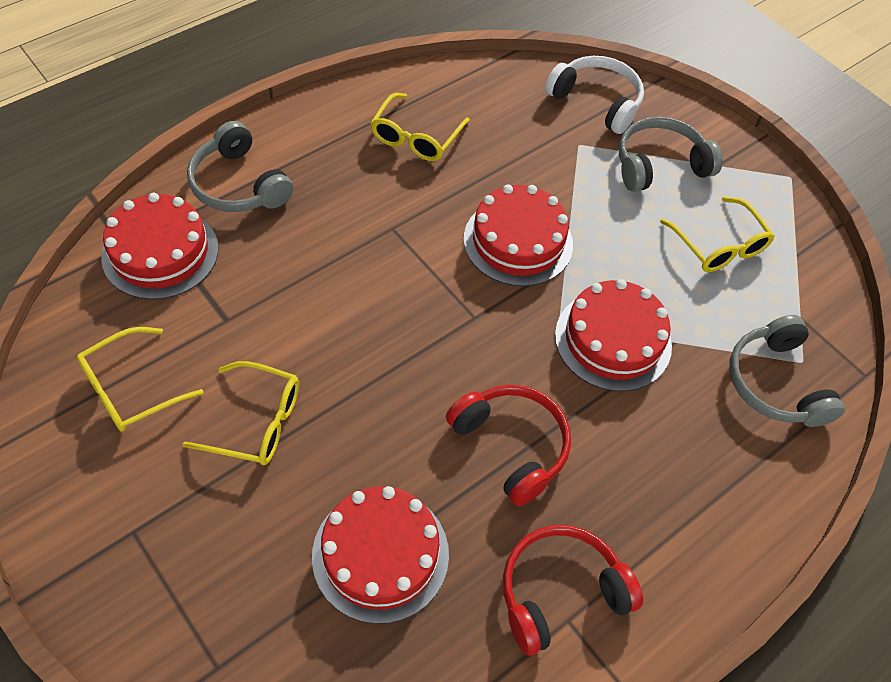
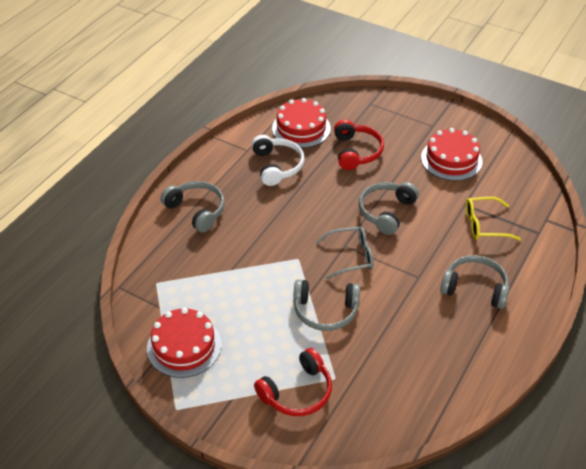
grey glasses: none = 0 -> [316,227,373,279] = 1
grey headphones: [187,121,293,212] [619,117,723,192] [729,315,845,427] = 3 -> [160,181,225,232] [293,280,360,331] [359,182,419,235] [440,255,510,309] = 4
red cake: [101,193,218,300] [312,486,449,624] [464,184,573,286] [555,279,672,391] = 4 -> [147,307,221,378] [272,98,331,148] [421,128,482,181] = 3
yellow glasses: [77,327,203,432] [182,361,299,465] [370,93,470,161] [660,197,775,272] = 4 -> [466,197,521,240] = 1

